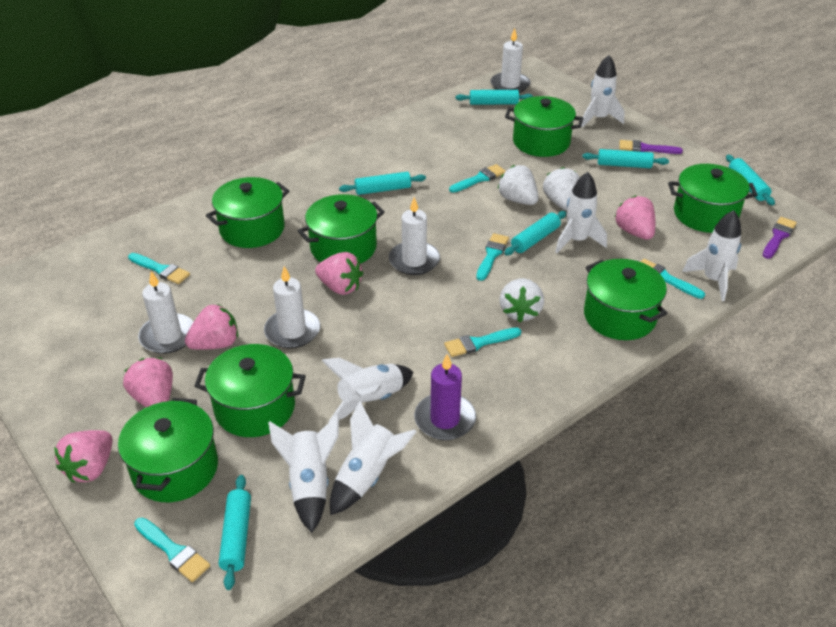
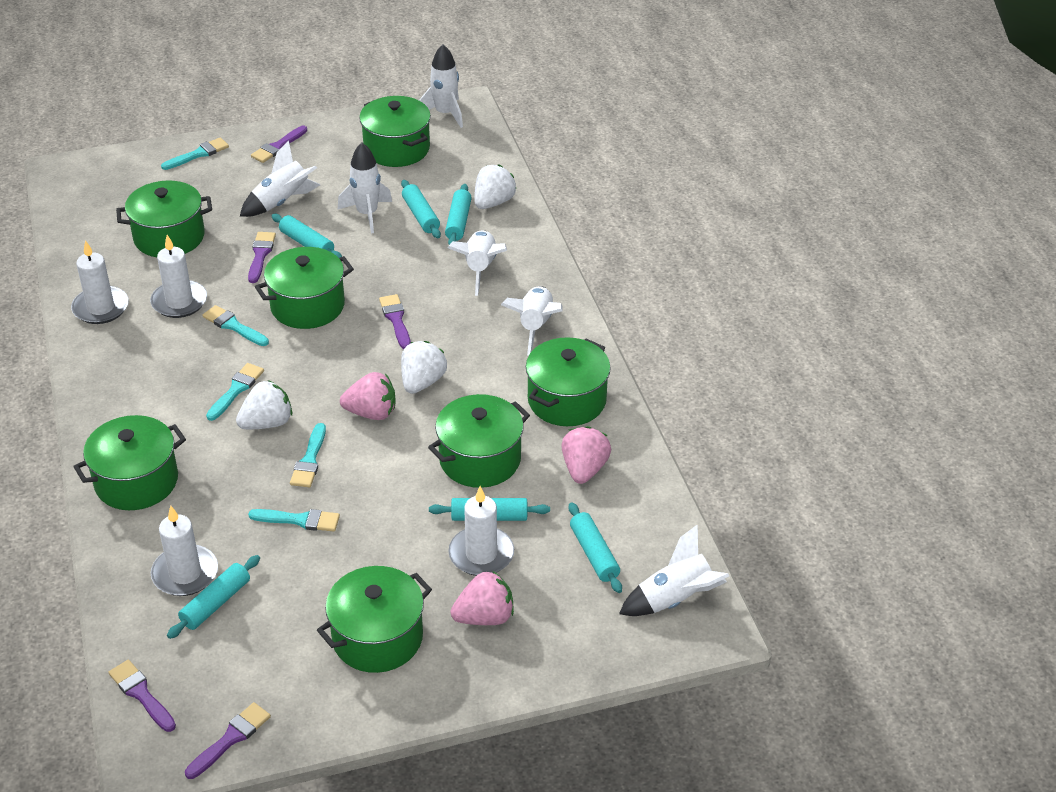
pink strawberry: [54,430,113,483] [123,358,173,407] [185,304,238,350] [315,252,363,295] [615,196,655,240] = 5 -> [340,372,396,420] [451,571,514,625] [561,426,611,484] = 3
purple brush: [619,140,683,154] [763,217,797,259] = 2 -> [108,660,176,732] [185,702,271,779] [248,232,276,283] [251,126,307,163] [379,294,411,349] = 5
purple candle: [414,354,476,440] = 1 -> none = 0
turquoise brush: [128,253,190,284] [134,517,210,582] [444,328,521,357] [449,164,506,193] [476,233,509,281] [641,259,705,299] = 6 -> [161,137,229,170] [202,305,269,346] [206,363,264,421] [248,509,340,531] [290,423,326,487] = 5

